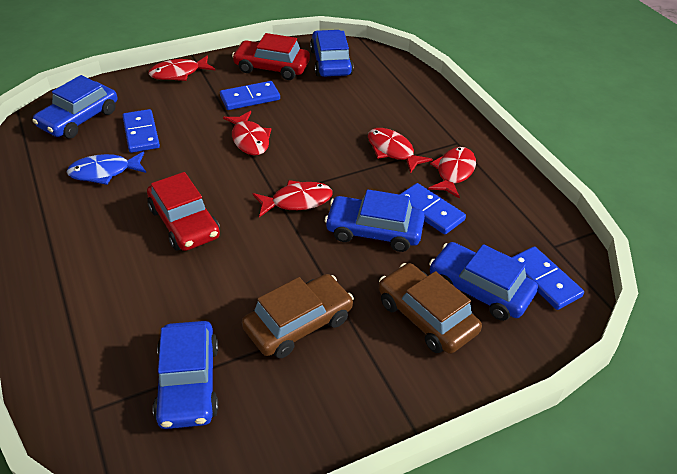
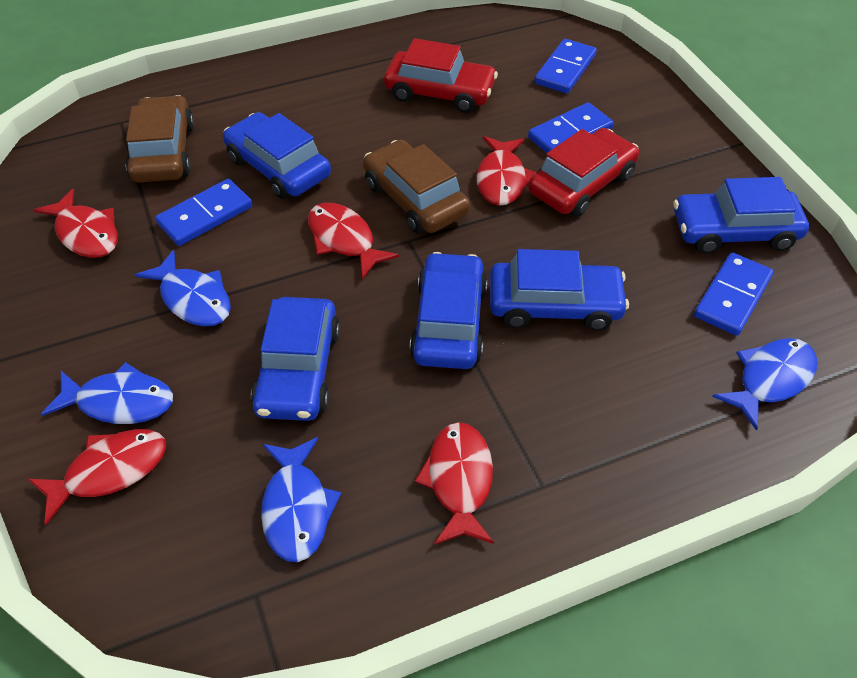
blue fish: [67,151,146,185] = 1 -> [41,362,173,424] [135,250,231,327] [261,437,341,562] [712,338,817,431] = 4

